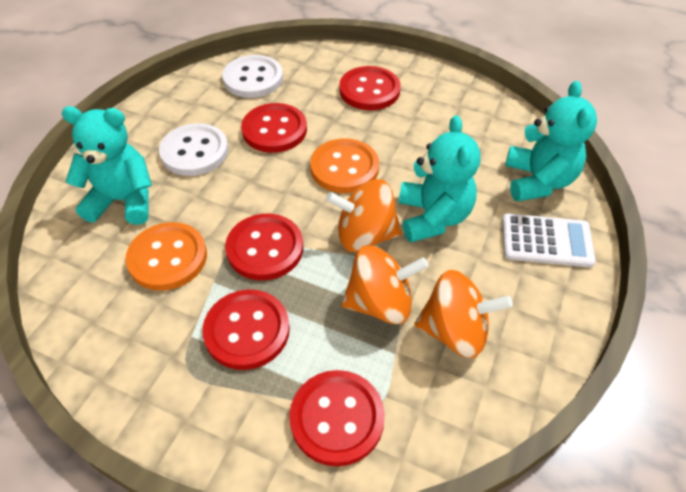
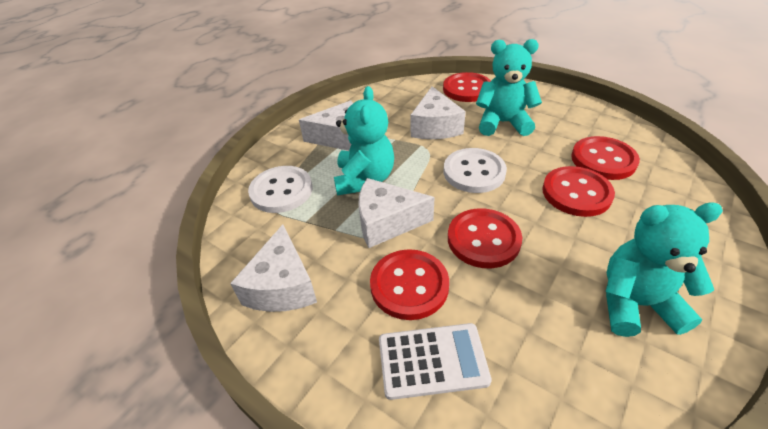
orange button: [125,222,207,291] [310,138,379,193] = 2 -> none = 0
orange spinning top: [326,179,402,252] [341,245,428,324] [414,270,513,358] = 3 -> none = 0
white cheese: none = 0 -> [230,224,317,312] [299,100,353,151] [358,178,435,248] [411,86,466,139] = 4

